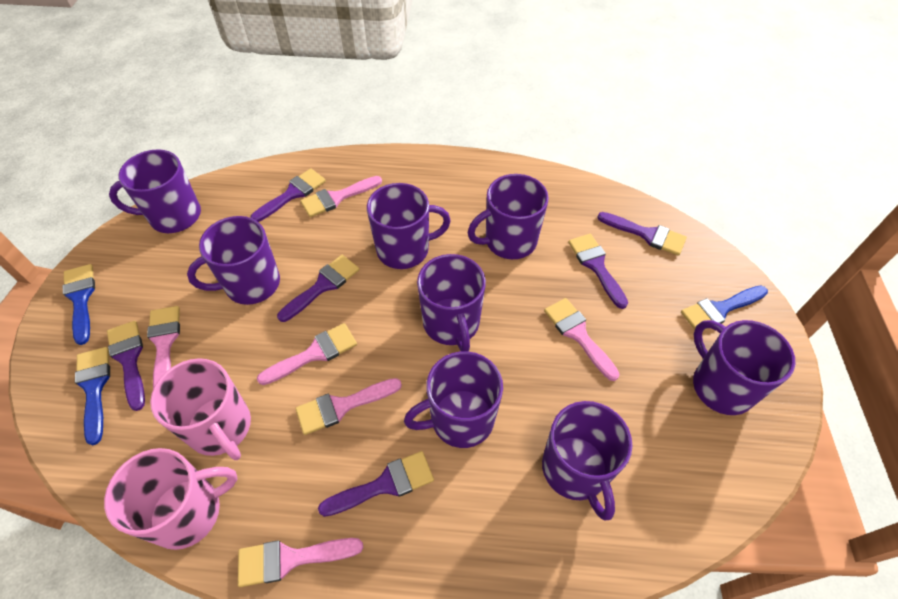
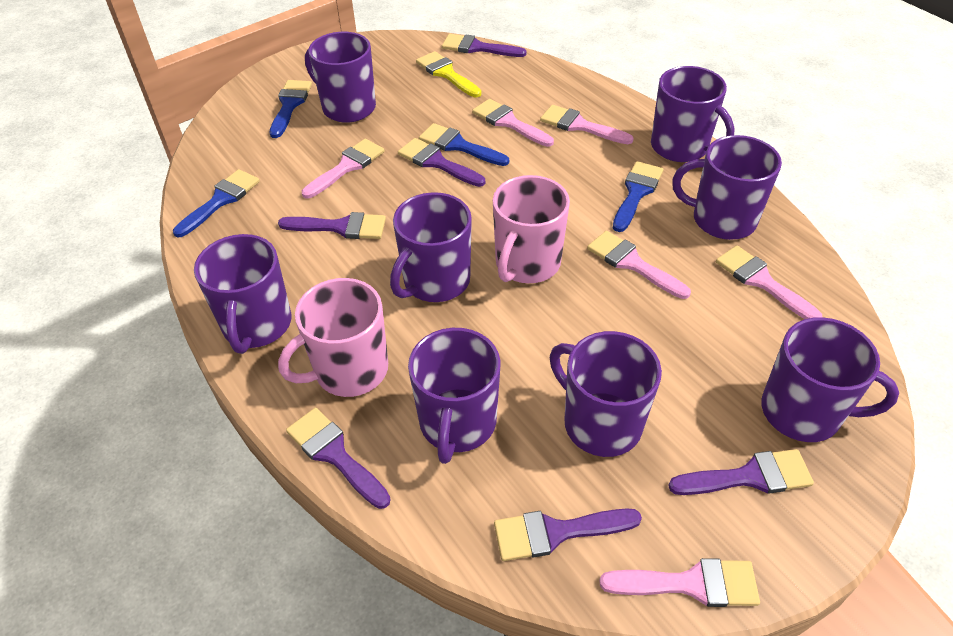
blue brush: [63,264,95,345] [75,347,110,446] [681,286,768,331] = 3 -> [173,169,260,237] [269,80,312,138] [419,123,509,166] [613,161,663,232] = 4
yellow brush: none = 0 -> [416,51,481,97] = 1

